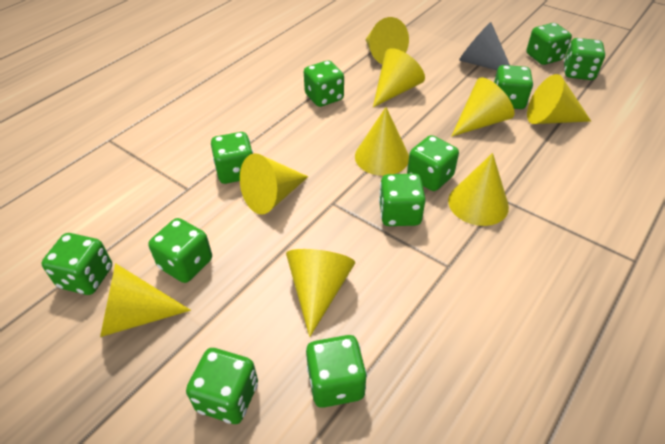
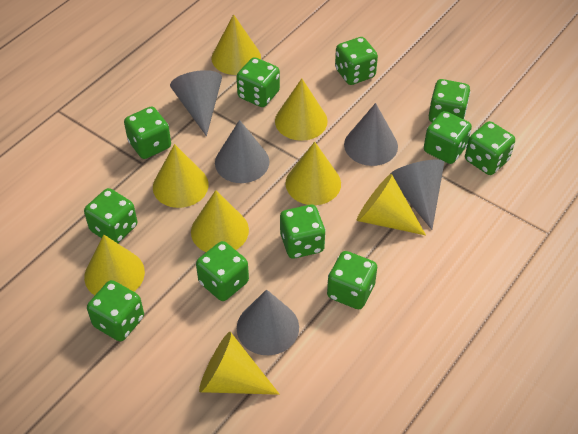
grey cone: [459,22,510,70] = 1 -> [170,70,222,136] [215,120,269,183] [237,289,299,355] [344,103,398,166] [389,160,444,230] = 5
yellow cone: [100,263,191,337] [240,153,308,215] [286,249,355,337] [355,107,409,176] [365,17,409,64] [373,48,425,107] [448,153,509,226] [451,77,515,137] [527,74,591,124] = 9 -> [84,235,145,295] [153,144,209,208] [191,190,249,252] [199,332,280,395] [211,14,261,75] [275,79,328,141] [285,142,341,205] [357,174,426,235] = 8

